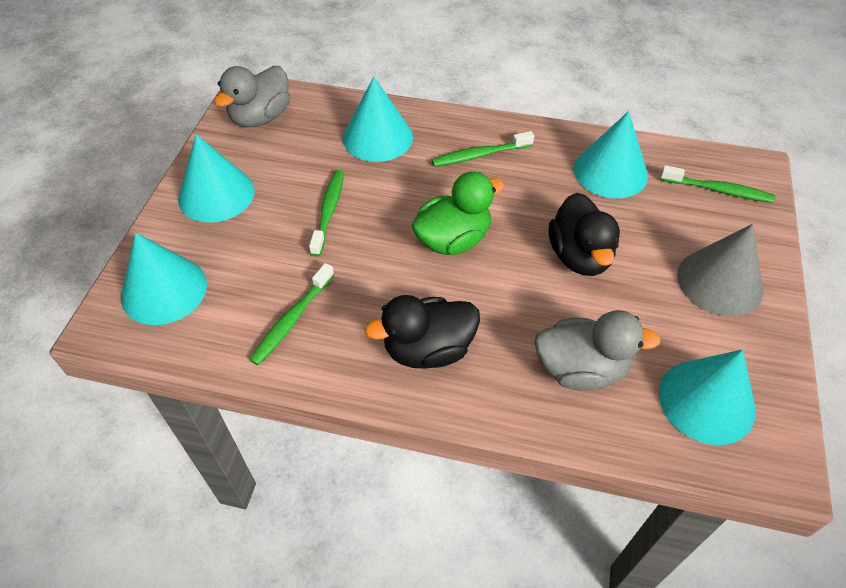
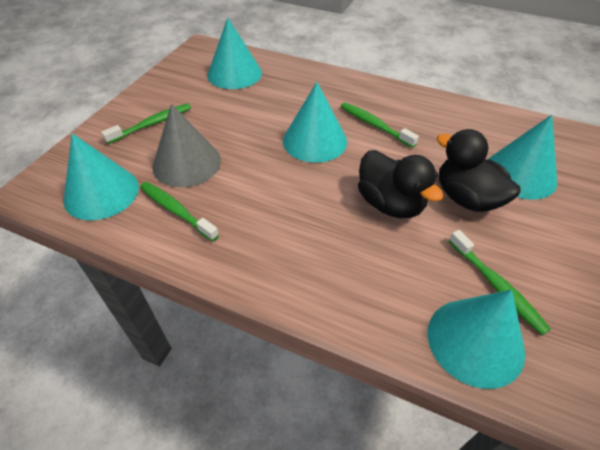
green duck: [411,171,505,255] = 1 -> none = 0
grey duck: [214,66,290,127] [534,310,661,390] = 2 -> none = 0

